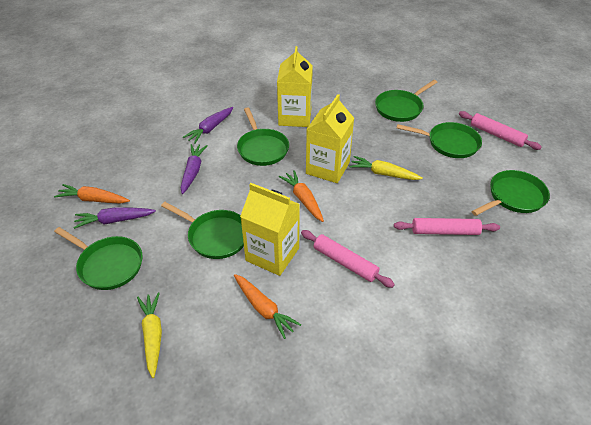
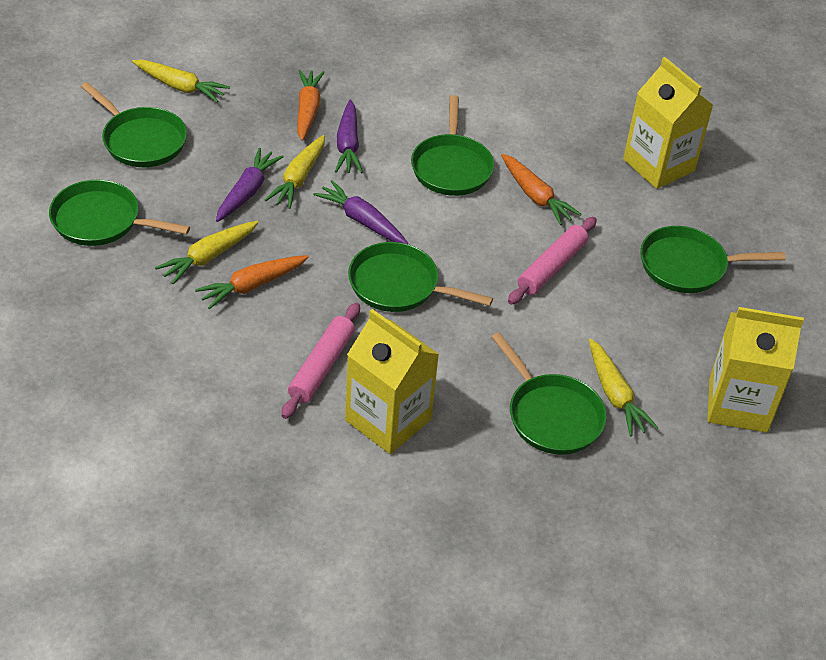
pink rolling pin: [301,230,395,288] [394,218,500,235] [459,111,542,150] = 3 -> [281,303,360,419] [508,217,597,305] = 2
yellow carrot: [137,292,162,378] [349,156,423,180] = 2 -> [132,60,230,102] [155,221,259,285] [265,135,325,209] [589,338,658,437] = 4

